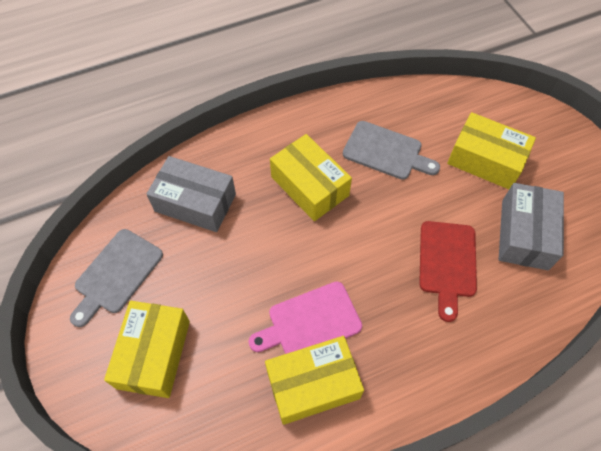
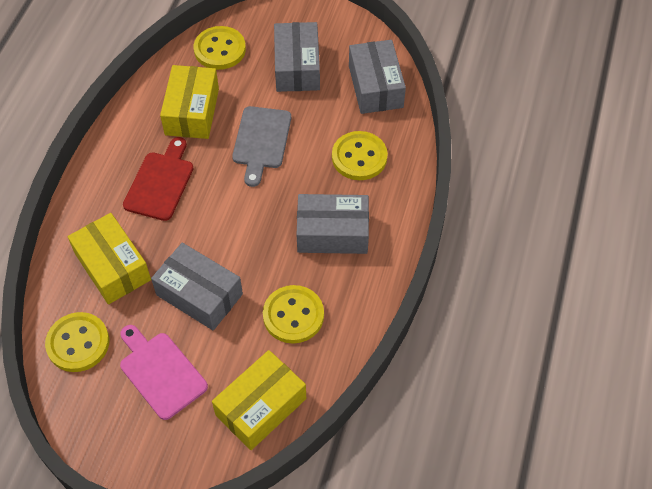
grey box: [146,156,236,232] [498,183,564,270] = 2 -> [151,243,243,331] [274,22,320,92] [297,194,369,254] [349,40,406,114] = 4
grey cutting board: [70,229,163,327] [343,121,440,180] = 2 -> [232,106,291,187] = 1
yellow box: [104,301,190,398] [265,336,364,425] [270,134,352,221] [447,112,536,189] = 4 -> [68,213,151,304] [160,65,219,139] [212,350,306,450] = 3
yellow button: none = 0 -> [45,312,109,372] [194,26,246,70] [263,285,324,344] [332,131,388,180] = 4

